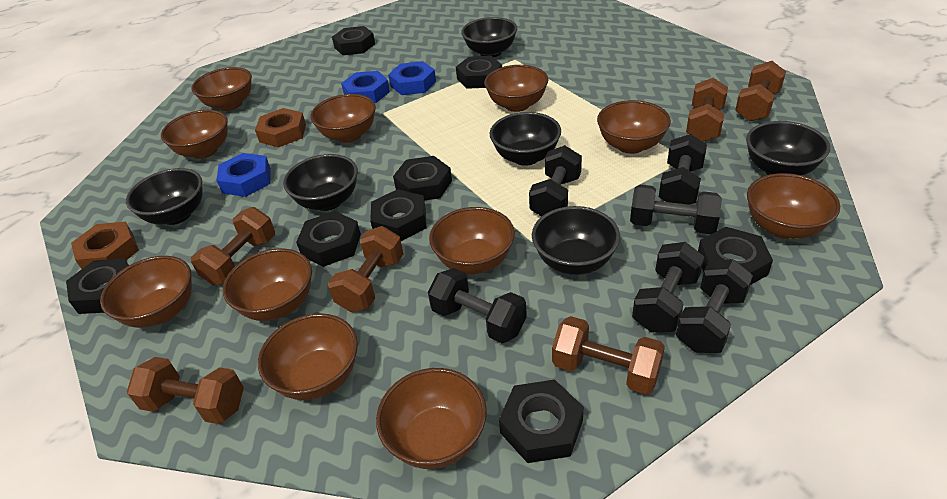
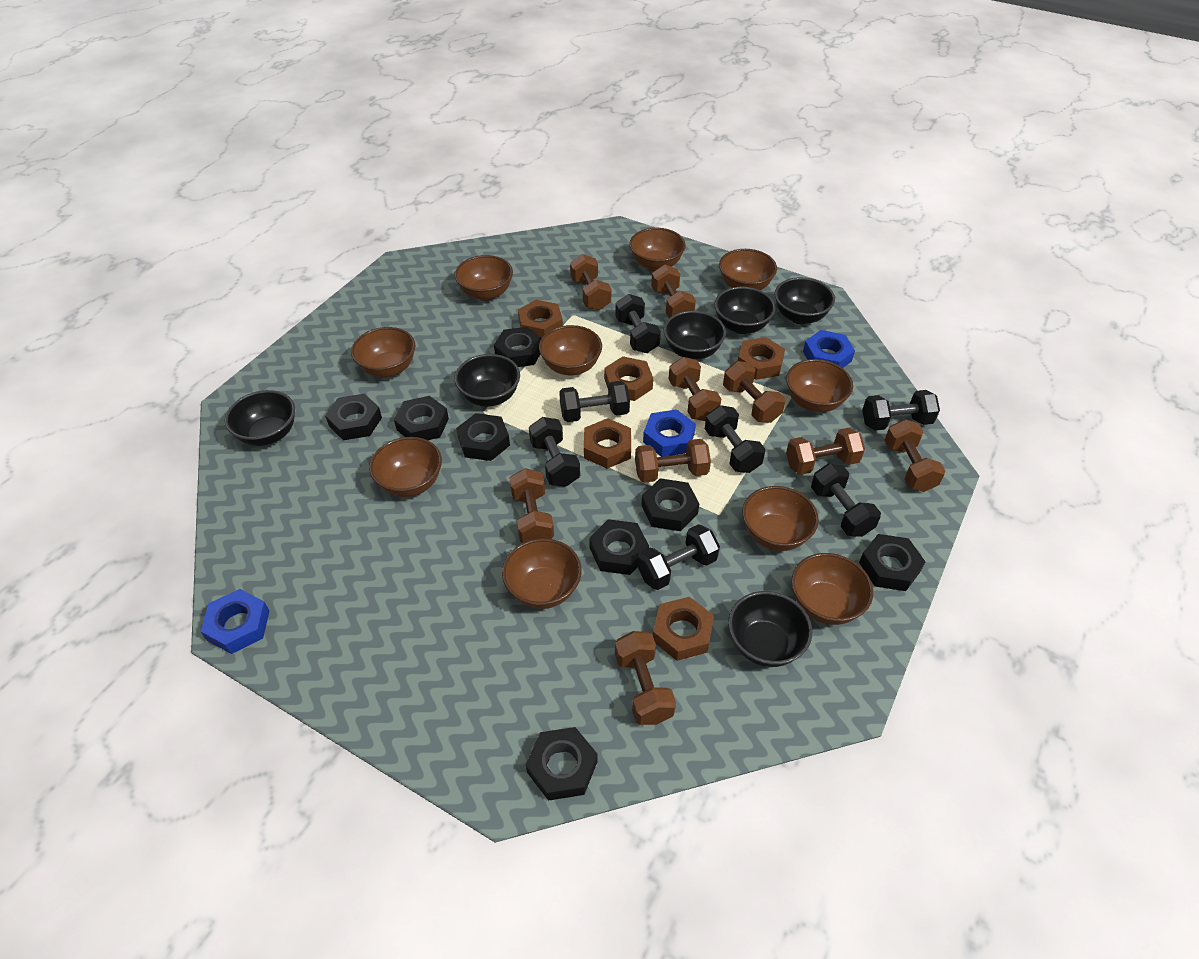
black dumbbell: [428,268,527,343] [529,145,582,217] [630,185,722,234] [632,242,704,332] [659,134,707,205] [676,259,753,353] = 6 -> [529,417,580,487] [559,381,630,422] [615,294,661,353] [637,524,720,590] [705,405,765,473] [811,463,881,537] [862,390,940,431] = 7
brown bowl: [100,256,192,328] [161,110,228,159] [192,67,252,111] [223,248,312,321] [258,313,358,400] [310,94,376,143] [376,368,487,469] [429,207,515,274] [484,65,548,112] [597,100,671,154] [747,173,840,239] = 11 -> [351,327,415,377] [369,437,442,497] [454,255,513,301] [502,538,582,609] [539,325,602,375] [629,228,686,271] [719,249,777,290] [742,486,819,551] [786,359,853,412] [791,553,873,625] = 10
brown dumbbell: [127,357,244,424] [191,207,275,286] [328,226,403,312] [552,316,665,395] [686,78,728,142] [735,61,786,121] = 6 -> [510,468,554,543] [570,254,611,310] [615,631,676,725] [635,439,711,483] [651,265,696,318] [669,357,721,421] [723,361,785,423] [786,427,865,475] [884,419,945,492] = 9
brown nut: [71,222,139,269] [255,108,306,147] = 2 -> [518,300,563,338] [584,418,631,469] [604,356,653,401] [653,597,714,661] [738,337,785,380] = 5

